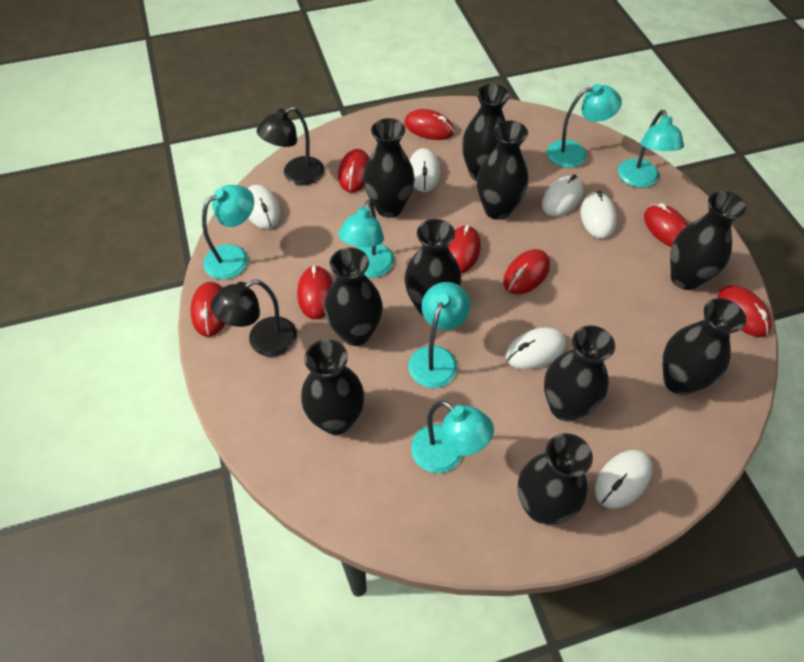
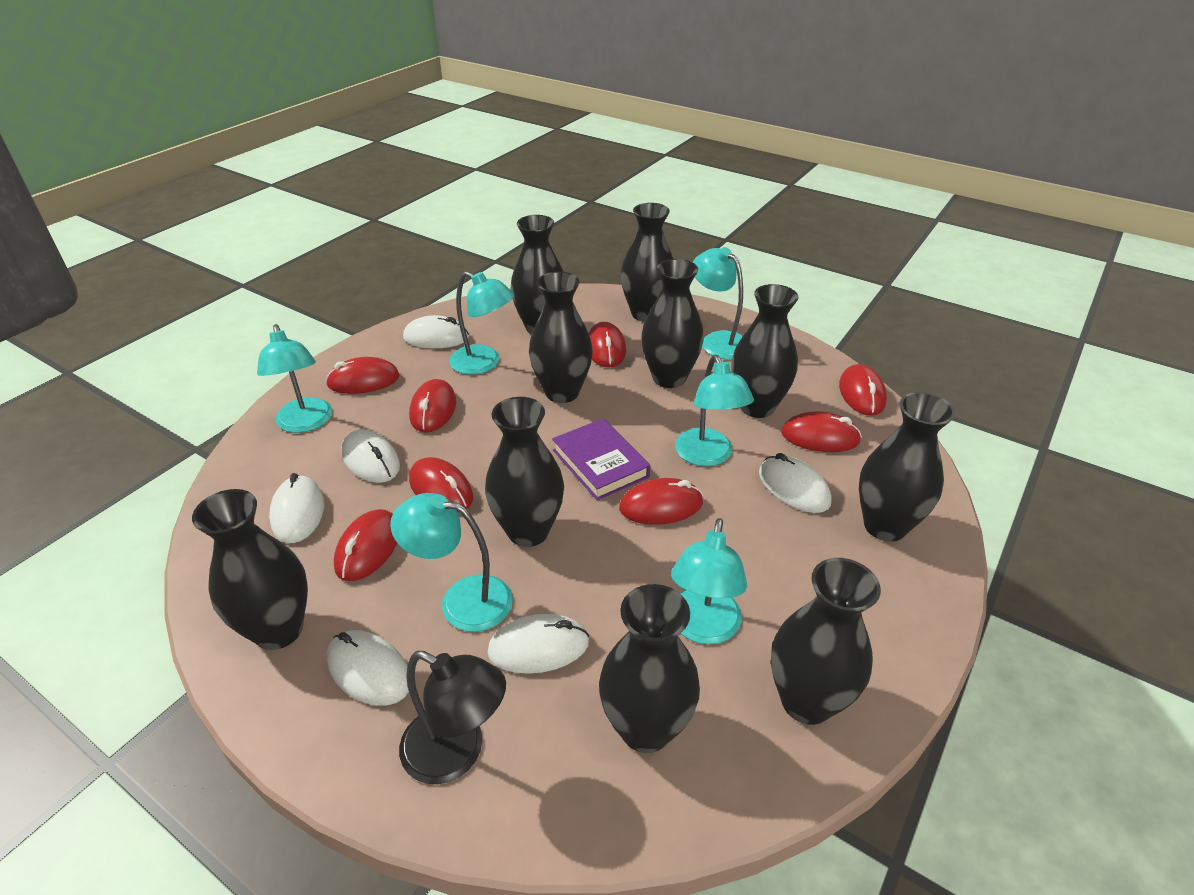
black lamp: [211,280,297,357] [257,106,324,185] = 2 -> [399,651,506,784] = 1
purple book: none = 0 -> [552,418,650,500] = 1

